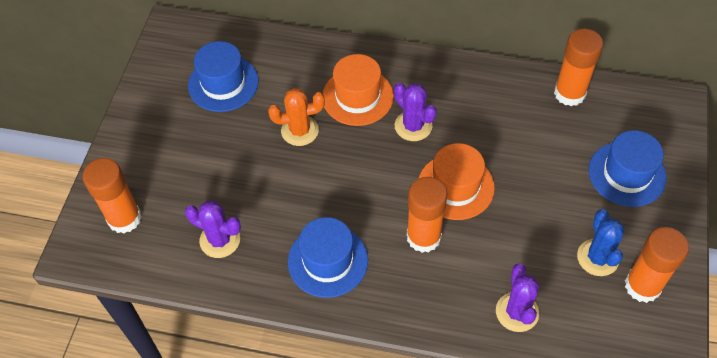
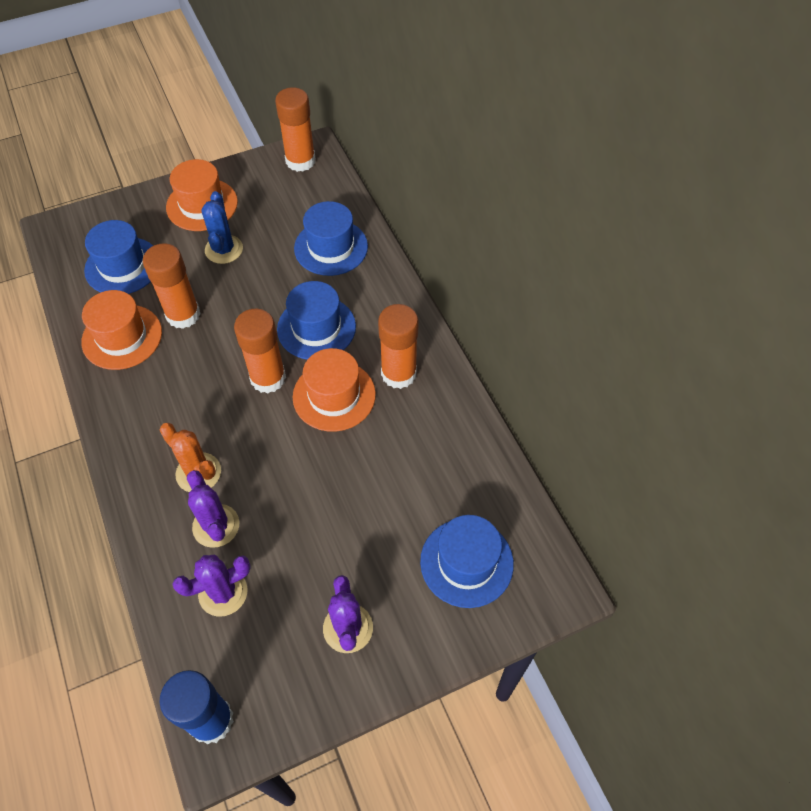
blue glue stick: none = 0 -> [159,670,234,745] = 1
blue hat: [188,41,259,112] [288,217,368,298] [589,130,667,207] = 3 -> [84,220,153,294] [277,281,356,360] [294,201,368,276] [420,515,514,608] = 4
orange hat: [322,54,394,126] [419,143,495,220] = 2 -> [81,290,162,370] [166,159,238,231] [293,348,376,432] = 3

